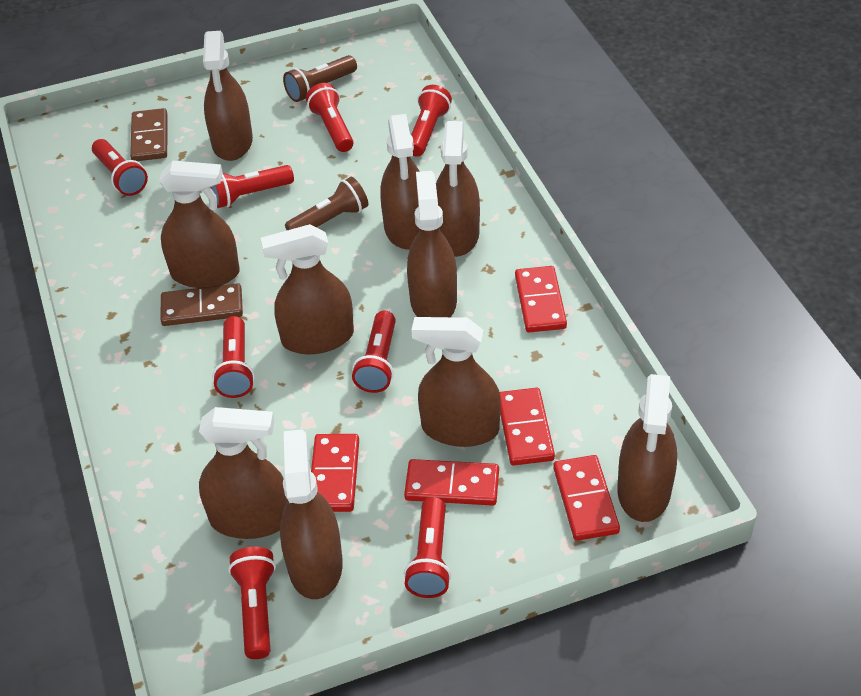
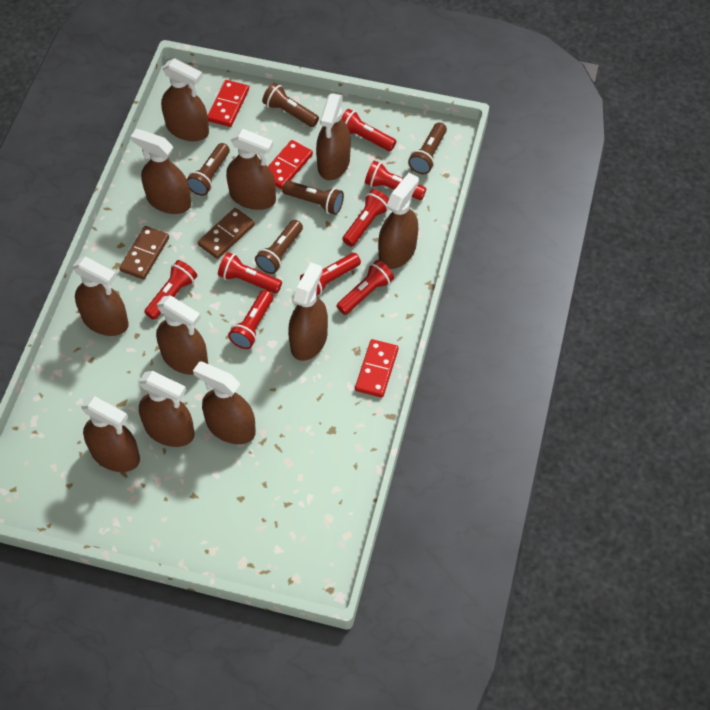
brown flashlight: [283,55,357,102] [285,177,368,230] = 2 -> [187,143,230,196] [255,220,303,274] [262,83,319,127] [282,181,344,215] [408,122,447,174] = 5
brown spray bottle: [159,161,240,288] [199,407,288,539] [203,31,253,161] [261,224,354,354] [280,429,343,599] [380,114,420,249] [407,171,457,317] [411,317,501,447] [436,121,480,257] [617,374,677,522] = 10 -> [72,256,129,336] [81,396,140,472] [131,129,191,214] [139,371,194,447] [156,295,208,375] [161,58,209,141] [193,361,256,444] [226,129,276,210] [288,263,328,361] [316,93,351,180] [378,173,419,269] = 11
red domino: [311,434,359,512] [404,459,499,506] [499,388,555,466] [515,266,567,332] [553,455,620,541] = 5 -> [208,80,249,127] [268,140,313,189] [355,339,398,398] = 3

